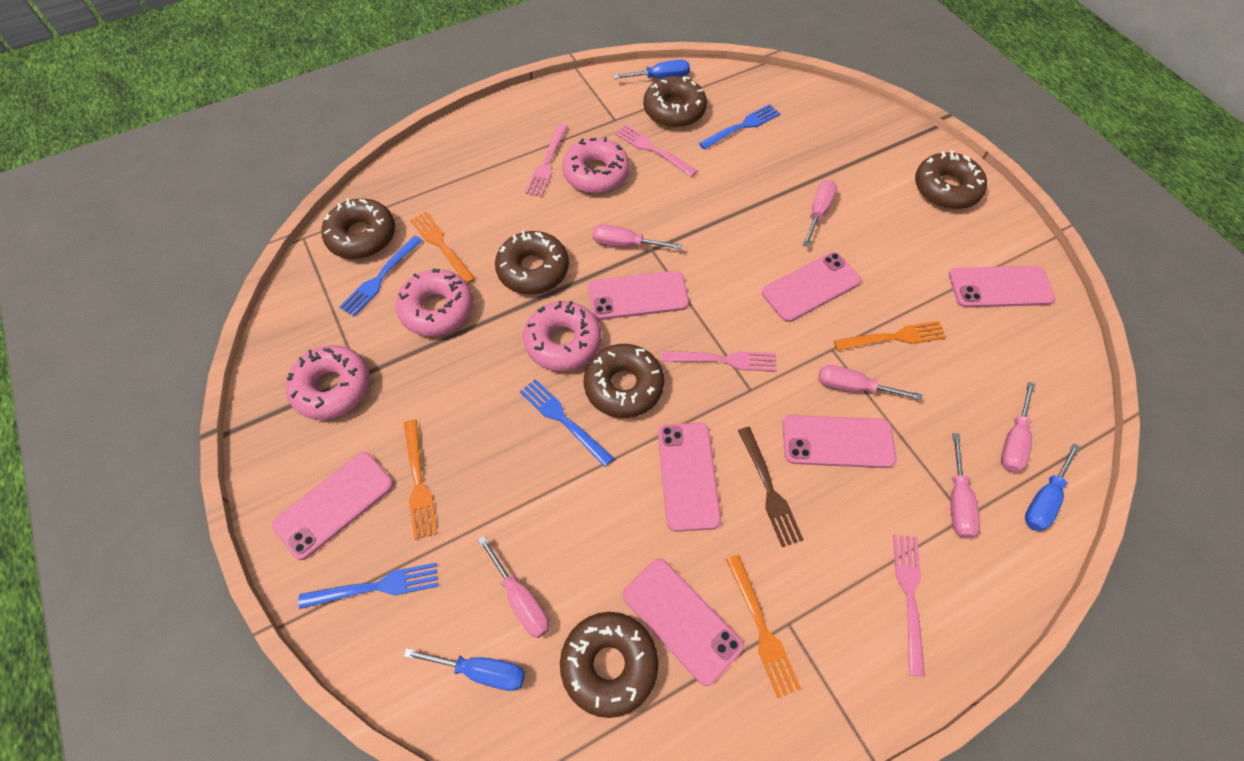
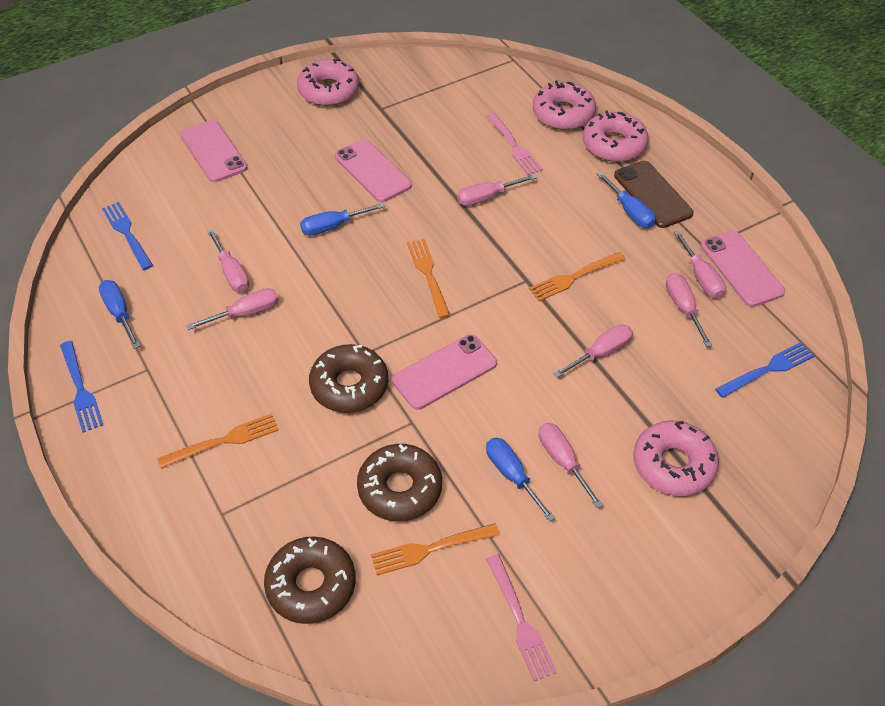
blue fork: [298,563,438,609] [339,235,423,317] [520,379,614,467] [699,104,780,150] = 4 -> [60,341,103,433] [102,202,153,270] [715,342,815,398] = 3
blue screwdriver: [404,648,525,691] [613,60,690,79] [1025,443,1080,531] = 3 -> [99,280,140,349] [300,203,385,236] [486,438,555,522] [597,172,656,228] = 4
brown donut: [321,198,395,259] [495,230,569,294] [560,612,659,718] [584,344,664,418] [643,76,707,128] [915,150,987,209] = 6 -> [264,537,356,624] [309,344,388,413] [357,444,442,521] = 3
brown fork: [738,427,804,547] = 1 -> none = 0
brown phone: none = 0 -> [614,161,694,228] = 1
pink fork: [525,124,568,197] [615,124,697,177] [661,351,777,372] [893,534,925,677] = 4 -> [486,113,543,175] [486,554,557,681] = 2
pink phone: [272,452,393,560] [588,271,689,320] [623,558,744,686] [658,422,721,532] [762,252,861,322] [782,415,896,468] [949,266,1056,308] = 7 -> [180,120,248,182] [335,139,412,202] [392,334,497,410] [701,231,785,307] = 4
pink screwdriver: [478,536,549,638] [592,224,682,249] [802,180,837,247] [818,365,922,400] [951,433,980,538] [1001,382,1035,473] = 6 -> [186,288,279,330] [207,229,249,292] [457,174,537,206] [539,423,603,508] [553,325,633,378] [666,273,712,347] [674,231,725,298] = 7

